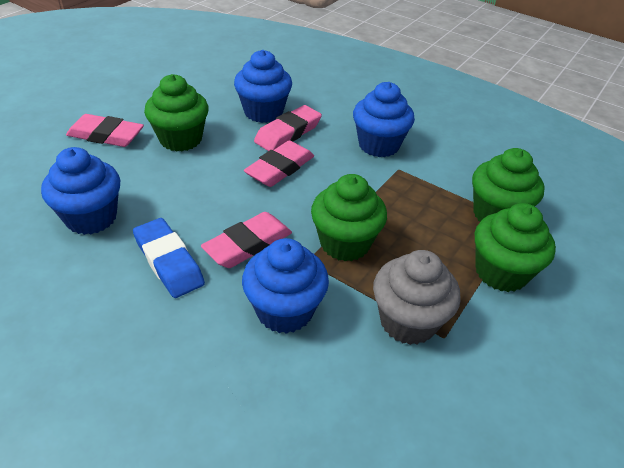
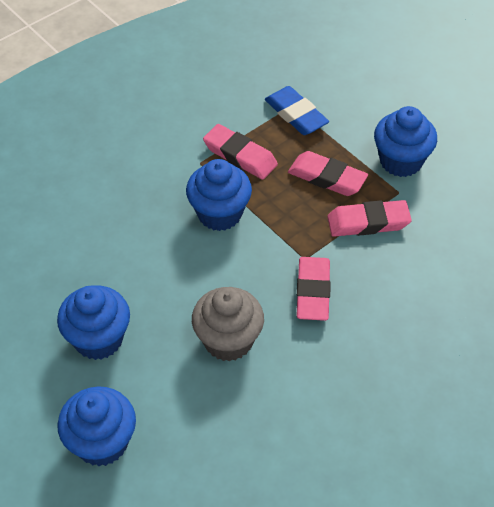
green cupcake: [144,74,208,152] [311,174,387,261] [472,148,545,222] [475,203,556,292] = 4 -> none = 0

